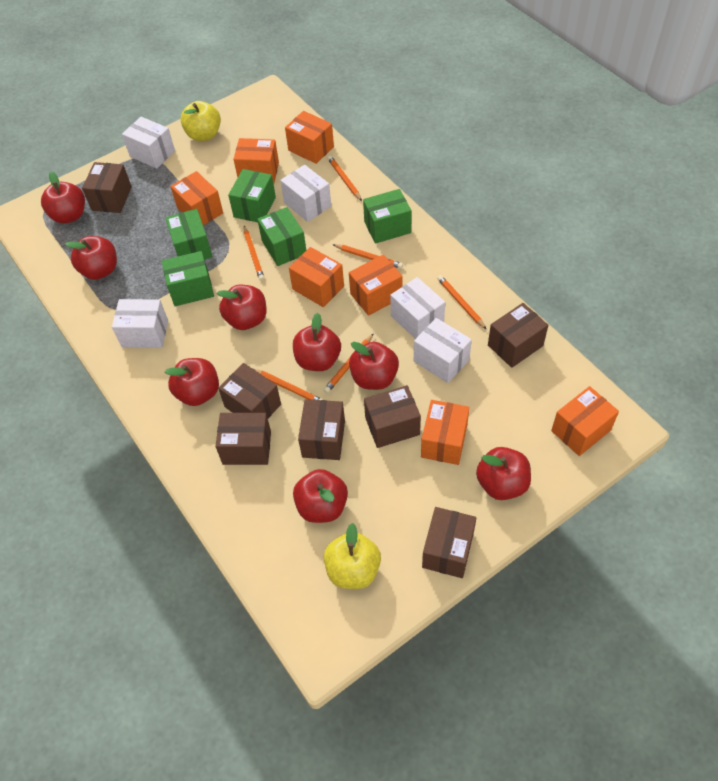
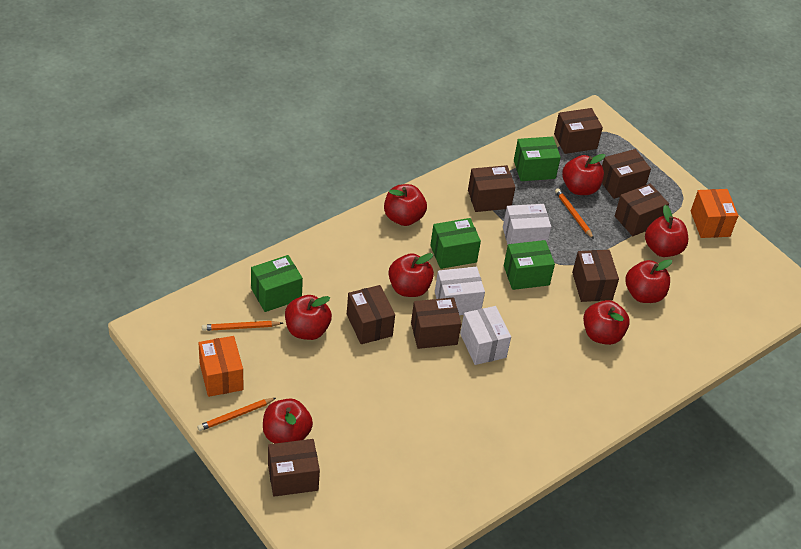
brown box: [82,162,132,213] [215,413,271,465] [218,363,281,418] [298,399,345,460] [364,385,421,448] [422,507,476,578] [488,303,548,368] = 7 -> [268,439,320,497] [347,285,395,344] [411,297,461,349] [468,165,515,212] [554,108,603,154] [572,250,619,302] [602,149,651,199] [615,184,669,236] = 8
green box: [162,251,214,306] [166,209,212,259] [228,169,276,222] [257,207,306,266] [363,189,412,244] = 5 -> [251,255,303,312] [430,218,481,269] [504,240,555,290] [514,137,561,181] = 4
orange box: [170,171,223,225] [234,138,279,184] [285,111,334,164] [289,247,344,307] [349,255,403,316] [421,400,470,465] [551,386,619,456] = 7 -> [199,336,244,397] [691,189,738,238] = 2
orange pencil: [244,226,264,281] [254,369,323,400] [324,333,374,393] [327,156,362,201] [332,244,403,269] [437,275,487,330] = 6 -> [197,398,276,431] [202,321,283,331] [555,188,594,239] = 3
white box: [112,299,168,348] [122,117,175,169] [280,165,331,222] [390,277,445,339] [414,318,472,383] = 5 -> [435,267,485,315] [460,306,511,365] [503,204,551,245] = 3
yellow apple: [181,101,221,141] [324,523,381,589] = 2 -> none = 0

